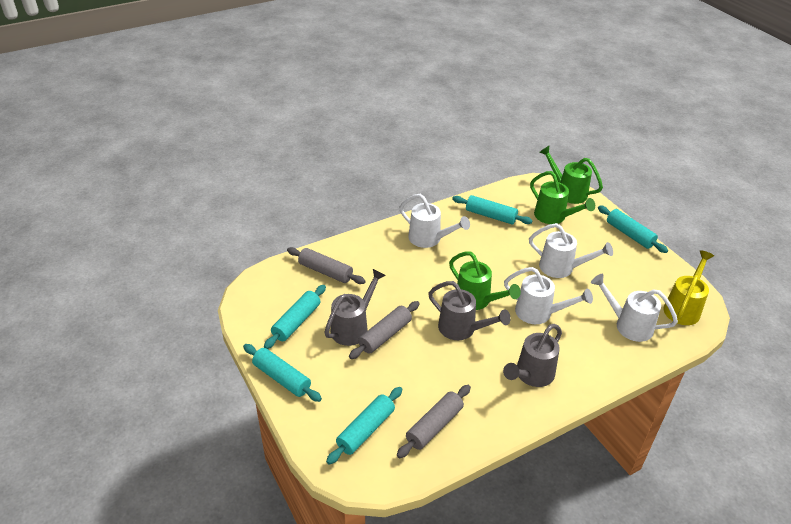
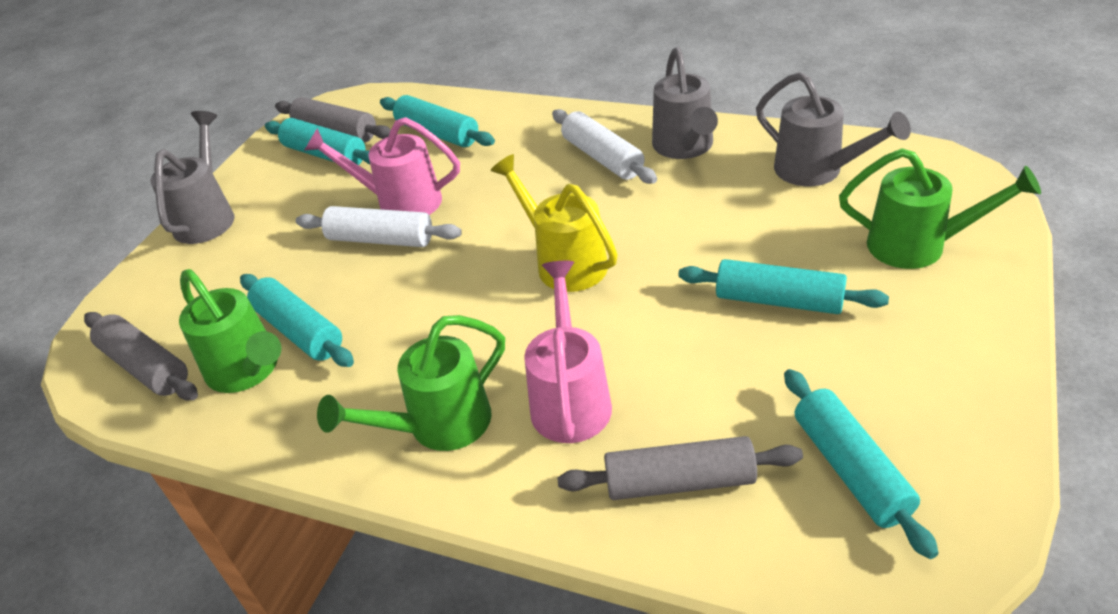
pink watering can: none = 0 -> [304,117,460,215] [524,261,612,443] = 2
white rolling pin: none = 0 -> [296,206,462,247] [552,109,657,184] = 2
white watering can: [399,194,470,248] [504,267,593,324] [529,223,613,278] [591,274,678,342] = 4 -> none = 0

